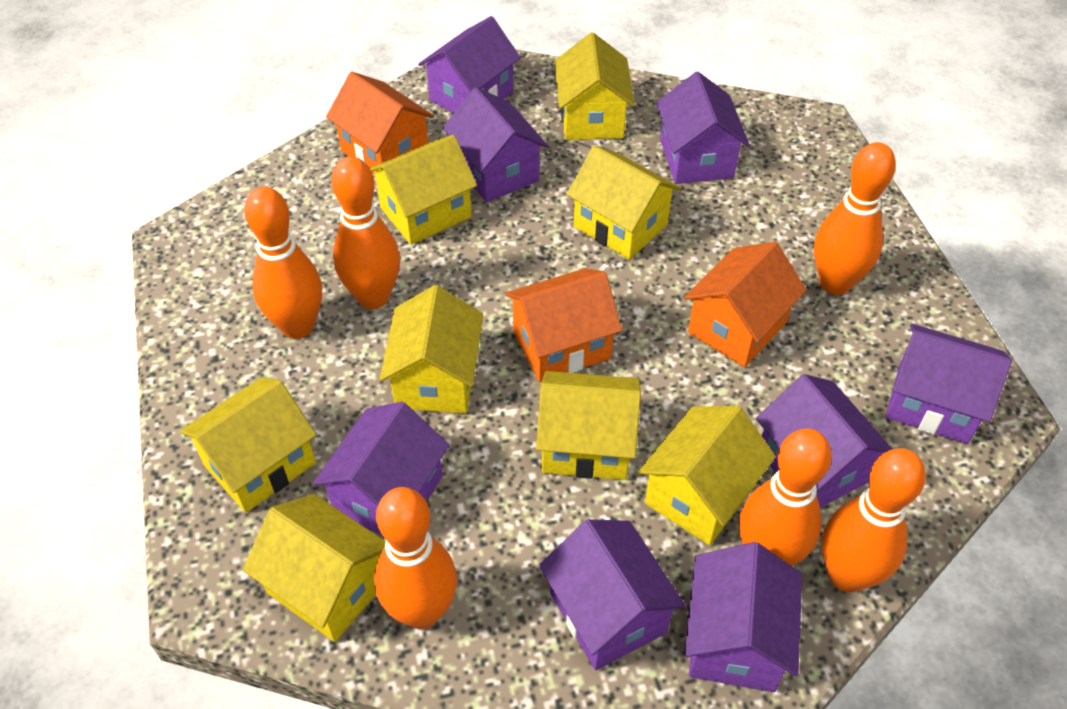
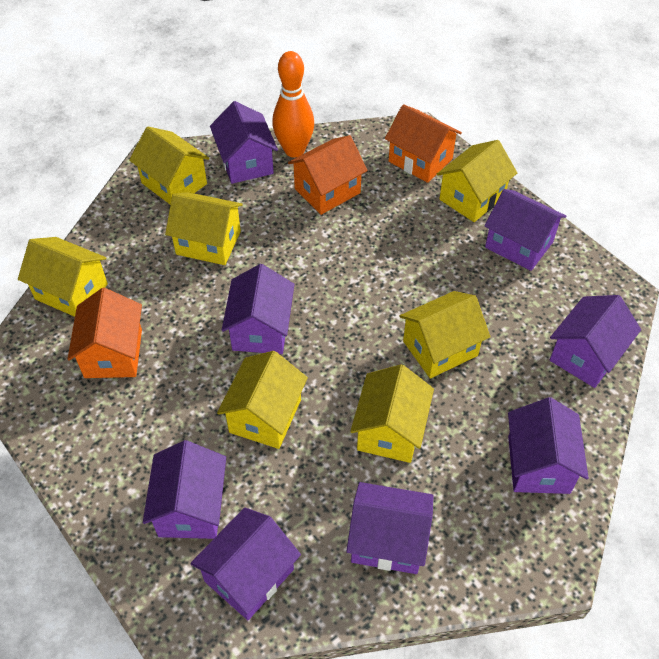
orange bowling pin: [244,187,322,339] [331,156,400,309] [374,487,457,629] [739,429,832,566] [814,142,896,295] [822,448,926,592] = 6 -> [272,51,314,158] = 1
yellow house: [180,377,317,513] [243,494,386,642] [370,135,477,245] [380,285,483,413] [536,371,641,480] [554,32,635,140] [567,145,680,260] [638,406,776,545] = 8 -> [18,237,108,317] [129,126,210,205] [165,192,243,265] [217,351,308,449] [350,364,434,463] [399,291,490,378] [437,140,517,222] = 7

